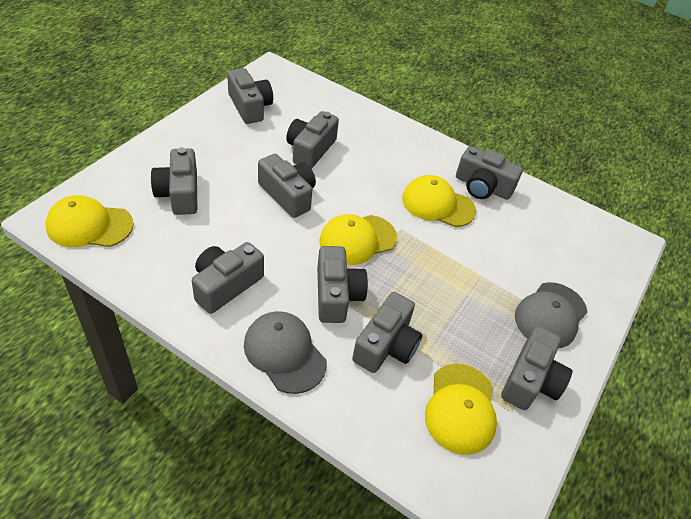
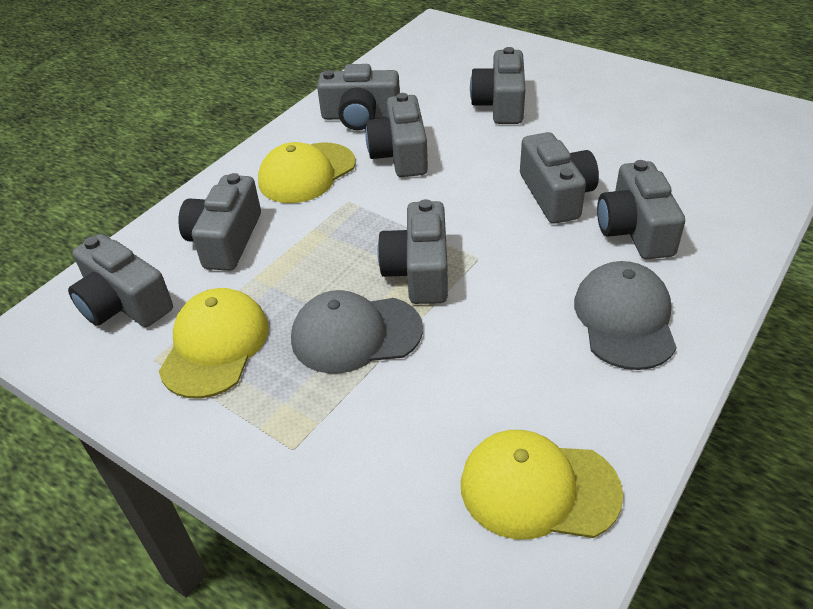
grey camera: [151,147,197,215] [192,242,264,314] [227,68,273,124] [258,154,316,218] [286,111,339,169] [317,246,368,323] [352,292,422,373] [456,146,523,200] [501,326,572,410] = 9 -> [68,234,173,327] [178,173,261,271] [317,64,400,130] [365,93,428,177] [378,199,448,304] [470,47,525,124] [520,132,599,224] [597,160,685,259] = 8
yellow cap: [46,195,134,247] [319,214,397,265] [402,175,476,227] [425,364,497,455] = 4 -> [159,288,269,399] [258,142,356,203] [461,430,623,539] = 3

